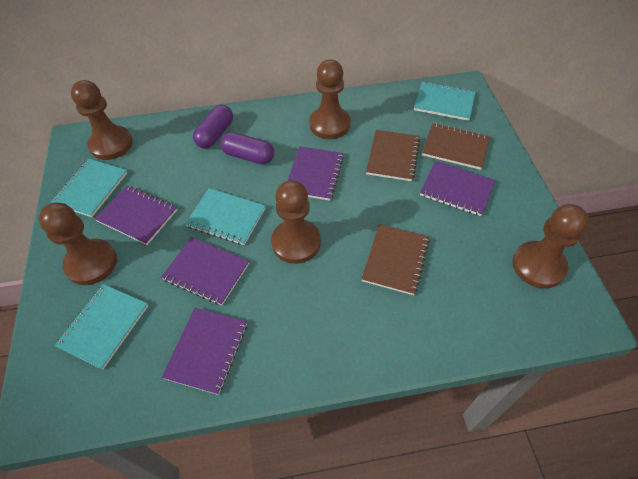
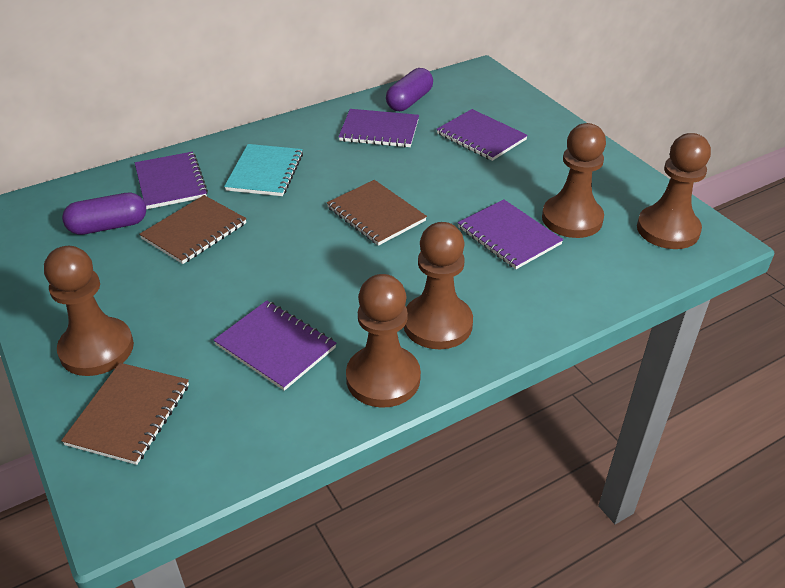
turquoise notebook: [51,159,127,217] [54,284,148,370] [185,188,266,245] [414,81,476,121] = 4 -> [224,144,303,196] = 1

